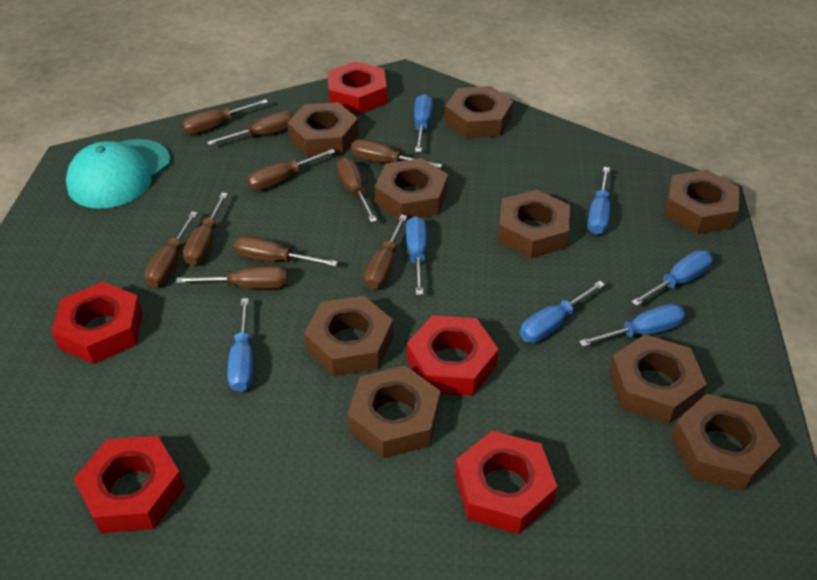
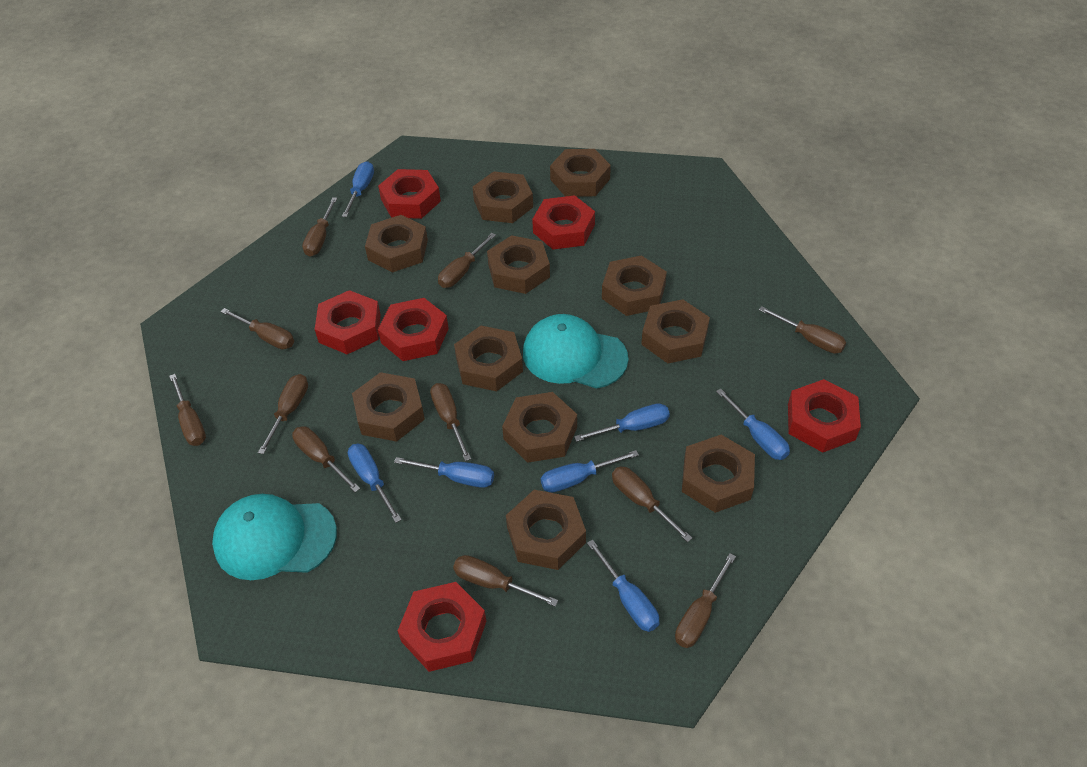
brown nut: [287,102,359,157] [304,296,393,376] [347,366,440,458] [375,158,448,221] [445,86,513,139] [498,190,570,258] [609,334,707,424] [664,170,740,234] [671,394,780,491] = 9 -> [352,372,425,442] [365,215,428,273] [454,326,523,391] [473,171,533,223] [487,235,550,294] [502,392,577,463] [506,490,586,570] [550,149,611,197] [602,255,667,316] [641,299,710,364] [682,435,755,513] = 11
brown screwdriver: [144,211,198,287] [176,265,287,289] [182,99,268,134] [183,193,228,266] [207,111,294,145] [234,236,338,267] [247,149,336,190] [336,158,377,223] [351,139,442,169] [364,214,407,290] = 10 -> [169,374,206,446] [221,308,294,349] [258,374,308,454] [292,426,360,492] [302,197,337,256] [430,383,471,461] [438,233,496,288] [453,555,558,607] [612,467,692,542] [675,553,736,648] [759,306,846,353] = 11
red nut: [51,282,143,364] [74,436,185,533] [328,61,387,114] [407,315,499,396] [455,431,558,534] = 5 -> [315,290,381,354] [378,169,441,219] [378,298,449,361] [398,582,486,672] [532,195,595,249] [788,379,861,452] = 6
turquoise cap: [66,139,170,209] = 1 -> [212,494,337,580] [523,314,629,389] = 2

